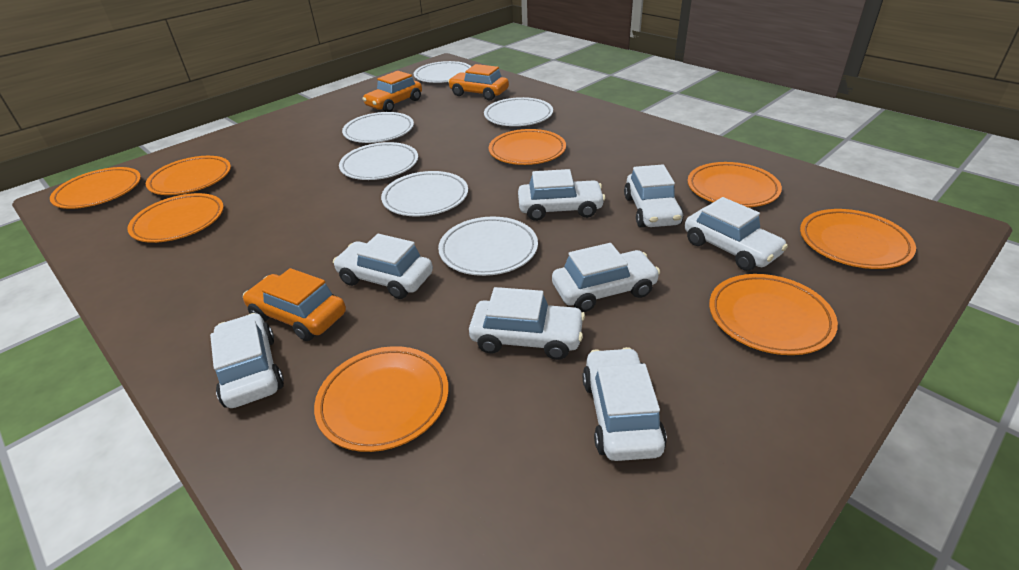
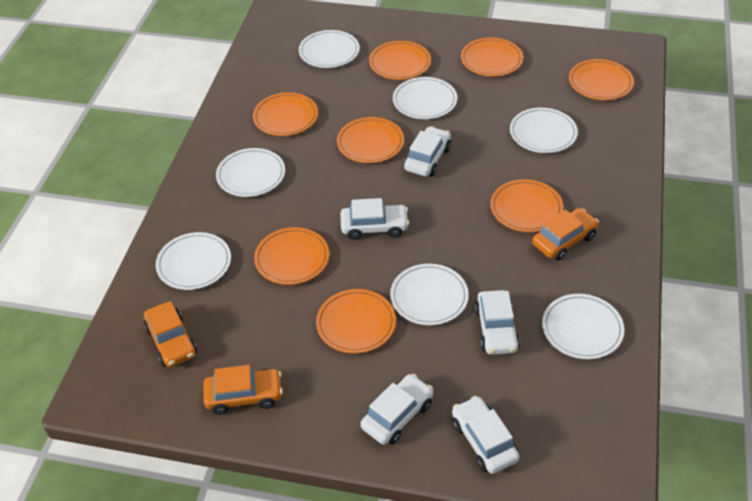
white car: [210,313,284,408] [333,234,433,299] [469,287,585,360] [518,169,605,221] [552,243,660,312] [583,347,667,461] [624,165,684,228] [685,197,788,271] = 8 -> [340,198,409,240] [361,374,433,445] [404,126,451,177] [452,396,519,474] [475,290,520,355] = 5
white plate: [339,142,418,180] [342,112,414,143] [381,171,468,217] [414,61,472,83] [438,217,538,276] [484,97,553,126] = 6 -> [156,232,231,290] [216,148,285,197] [299,30,359,68] [390,264,469,325] [393,77,457,119] [510,108,578,153] [542,294,624,359] = 7

